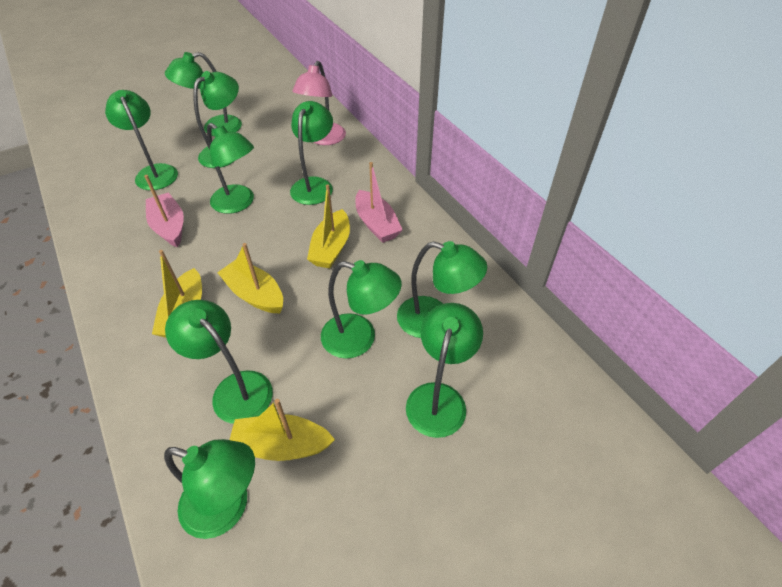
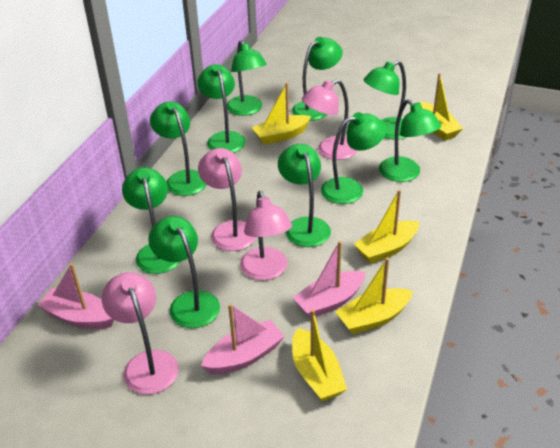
pink boat: [144,175,184,247] [355,162,403,243] = 2 -> [37,263,114,329] [201,303,285,374] [293,241,366,318] = 3
pink lamp: [292,61,346,145] = 1 -> [102,272,179,395] [198,148,256,251] [240,191,292,280] [302,79,357,160] = 4
yellow boat: [152,250,202,338] [217,243,283,313] [229,399,335,461] [307,184,350,268] = 4 -> [252,82,311,145] [292,309,347,401] [335,257,413,334] [354,189,419,264] [419,73,463,141] = 5

